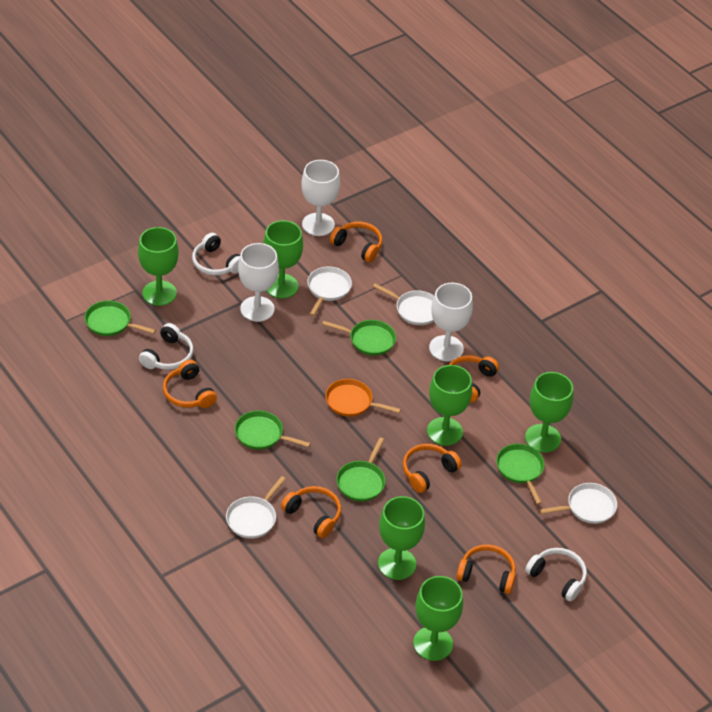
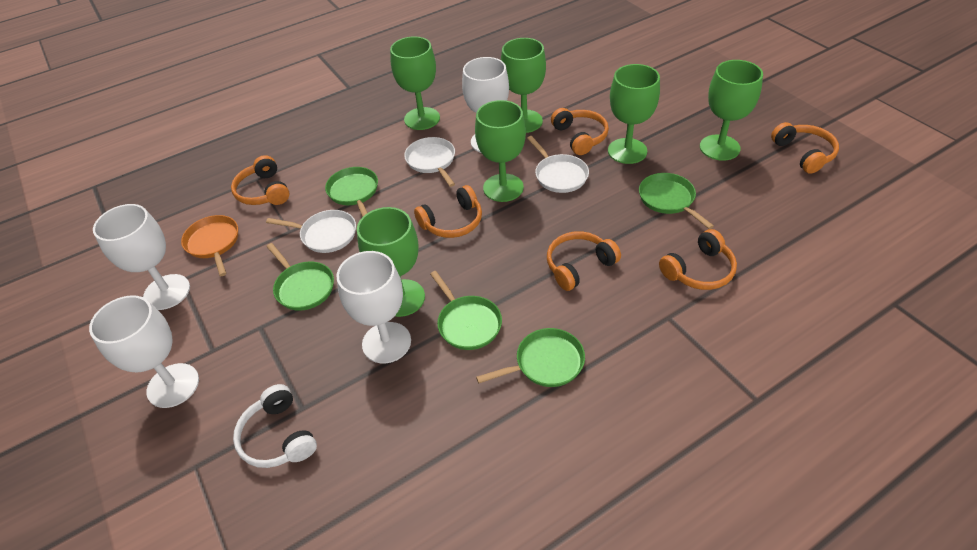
white goblet: [238,243,279,322] [301,160,340,236] [429,283,473,362] = 3 -> [89,295,199,408] [93,204,190,310] [337,251,411,363] [462,57,509,153] = 4
white headphones: [139,323,194,370] [192,233,240,276] [525,548,587,601] = 3 -> [233,384,317,468] = 1
white pan: [226,476,286,539] [307,267,352,316] [373,283,434,325] [540,483,617,524] = 4 -> [266,210,356,253] [404,137,455,187] [527,136,589,193] = 3

